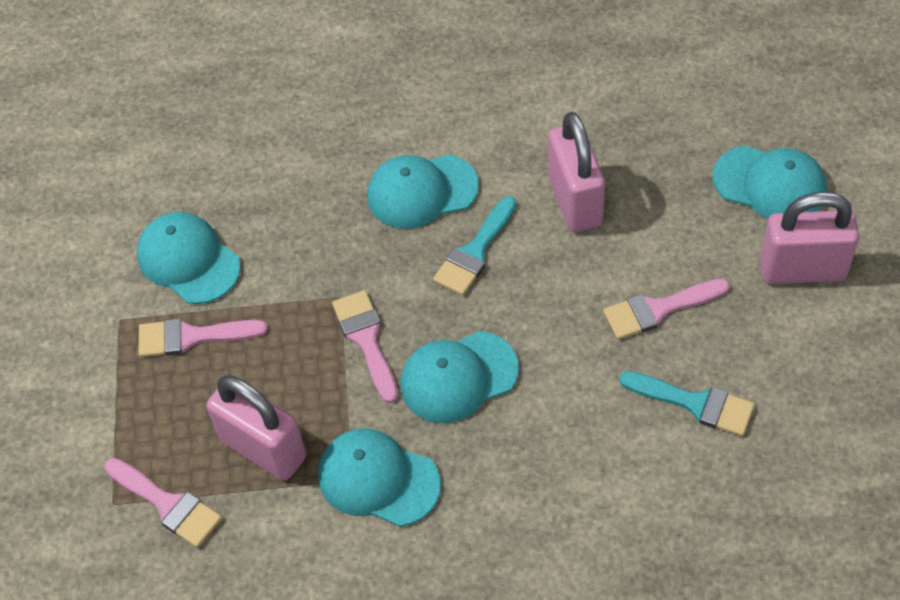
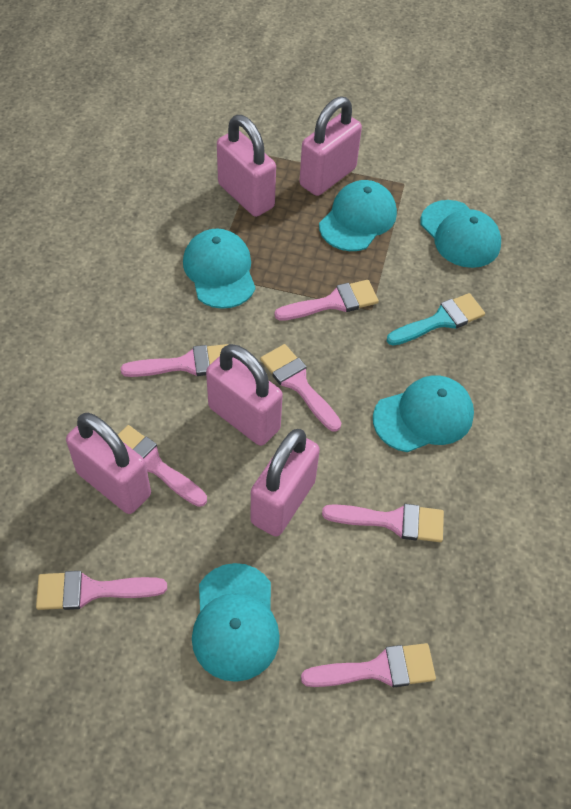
pink brush: [105,458,222,548] [138,318,268,357] [332,290,398,403] [603,278,730,339] = 4 -> [36,571,167,610] [118,425,207,507] [121,344,229,377] [260,344,341,432] [274,280,379,321] [301,643,436,687] [322,504,444,542] = 7
pink padlock: [206,375,306,481] [548,112,605,232] [760,192,859,284] = 3 -> [66,413,151,514] [206,344,283,446] [217,115,276,217] [251,429,320,537] [299,96,362,196] = 5
turquoise brush: [433,196,516,296] [619,371,754,436] = 2 -> [387,293,485,346] = 1

